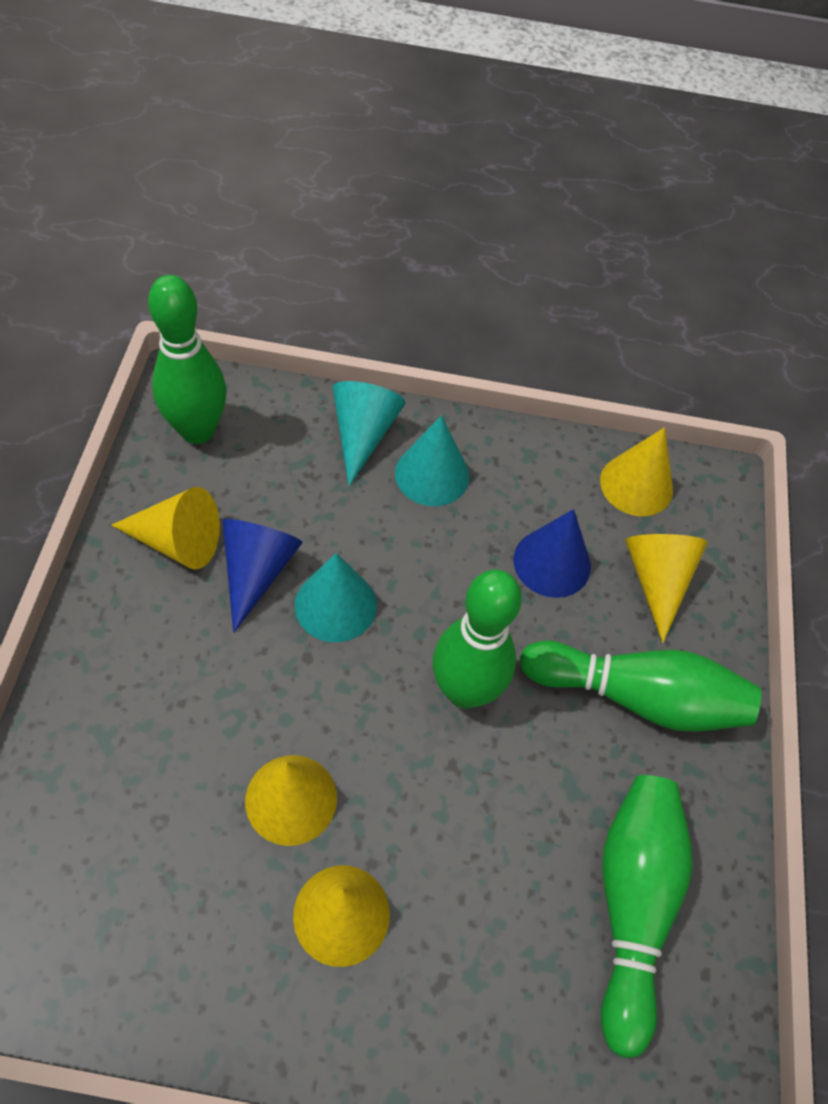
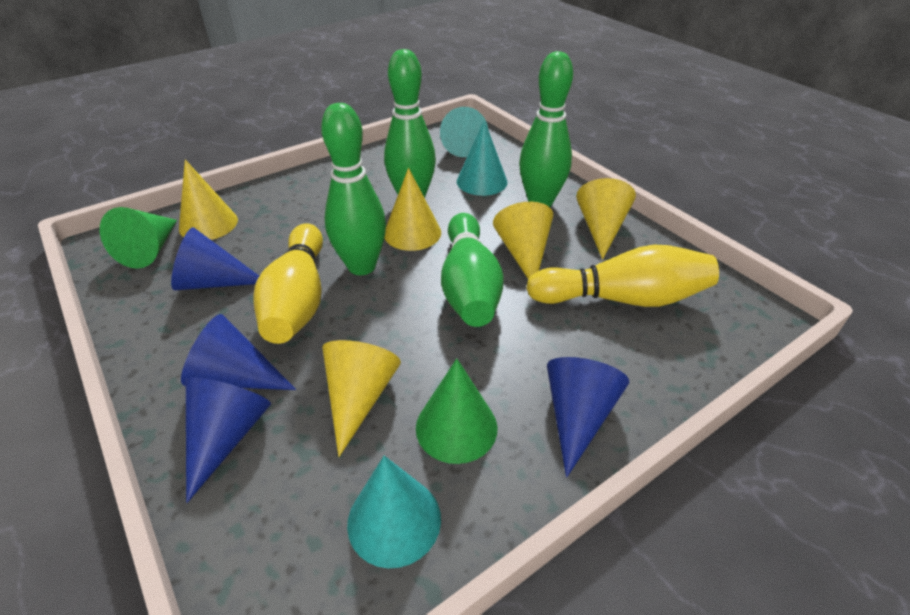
blue cone: [223,519,303,633] [514,509,591,598] = 2 -> [171,227,259,290] [181,314,296,390] [186,378,271,503] [547,357,629,478] = 4
green cone: none = 0 -> [100,207,177,269] [416,358,497,464] = 2
yellow bowling pin: none = 0 -> [253,223,323,344] [526,245,719,307] = 2

